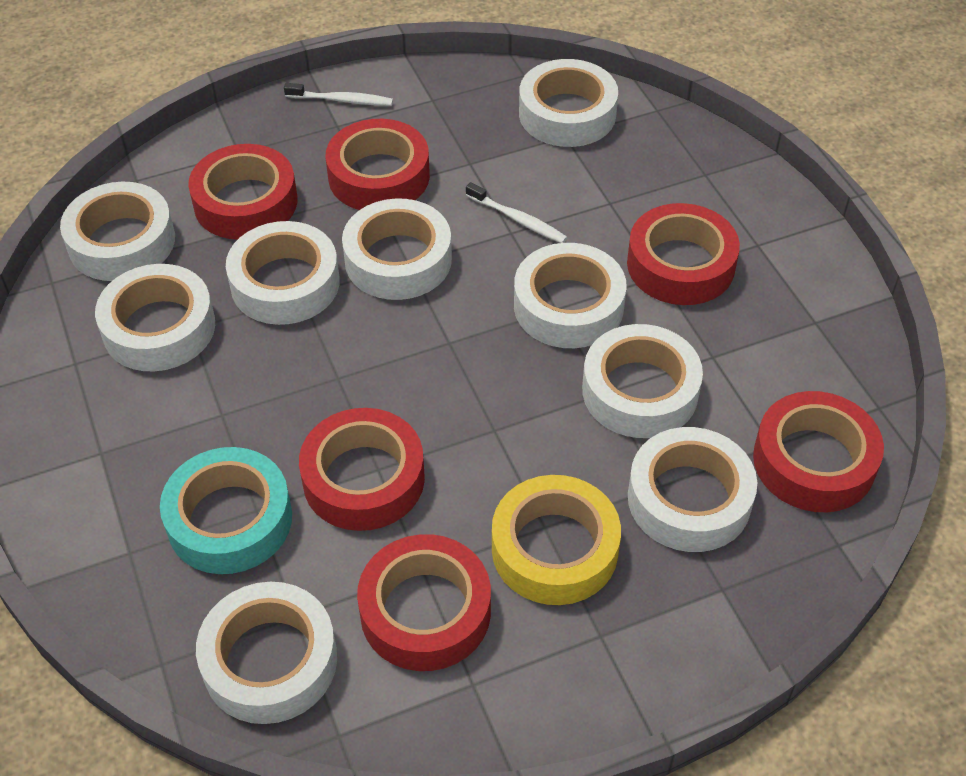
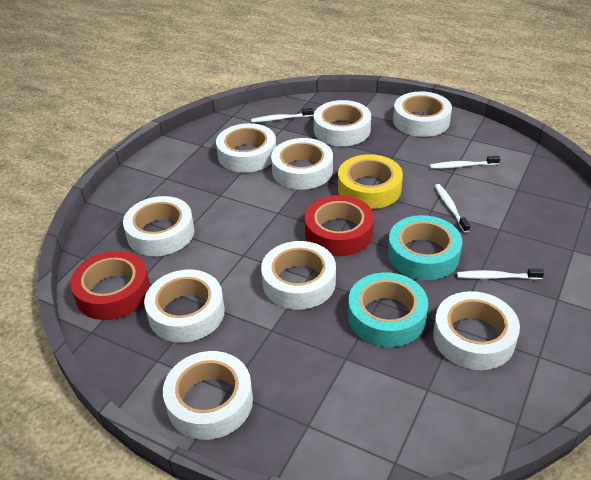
red tape: [188,144,297,240] [299,408,425,531] [325,119,430,210] [357,534,491,671] [627,203,740,305] [753,391,884,512] = 6 -> [70,251,150,320] [305,195,374,256] = 2
turquoise tape: [160,447,292,574] = 1 -> [348,272,428,347] [388,215,462,280] = 2
white toothbrush: [284,83,393,106] [466,182,568,243] = 2 -> [251,108,313,123] [430,156,500,169] [435,184,470,233] [457,269,544,280] = 4

